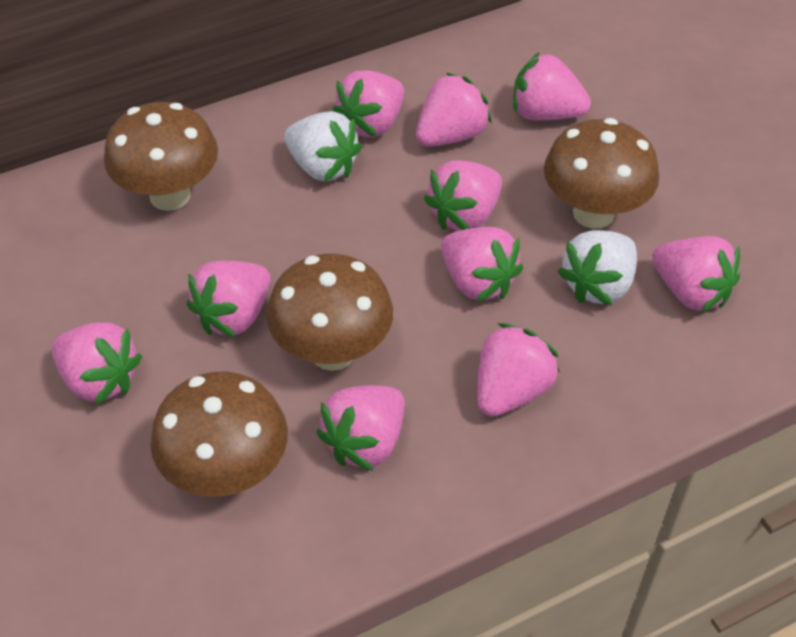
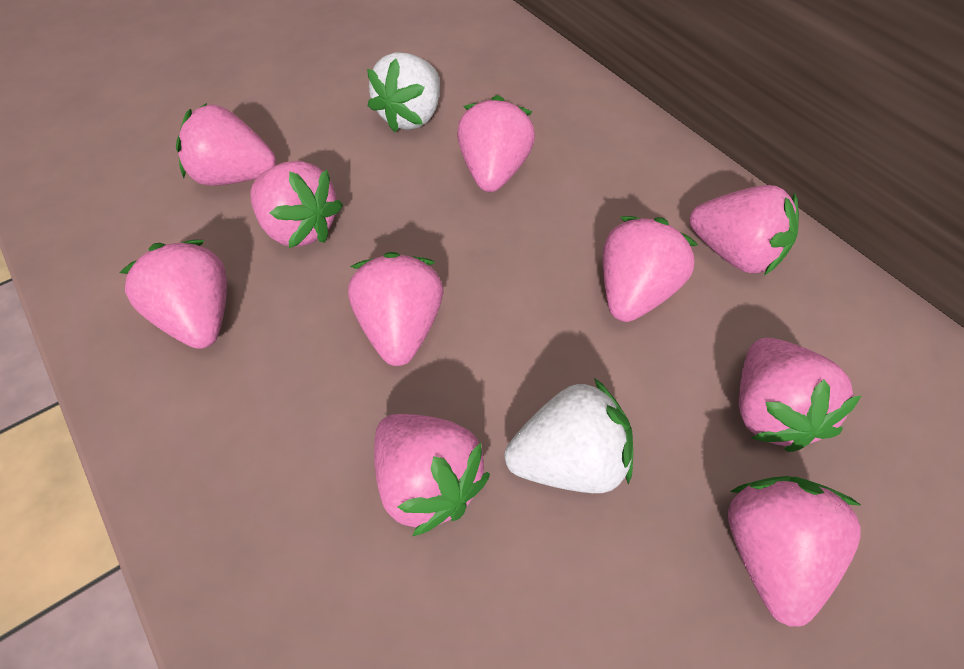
brown mushroom: [104,102,218,211] [150,372,288,497] [267,254,393,371] [544,118,659,229] = 4 -> none = 0

